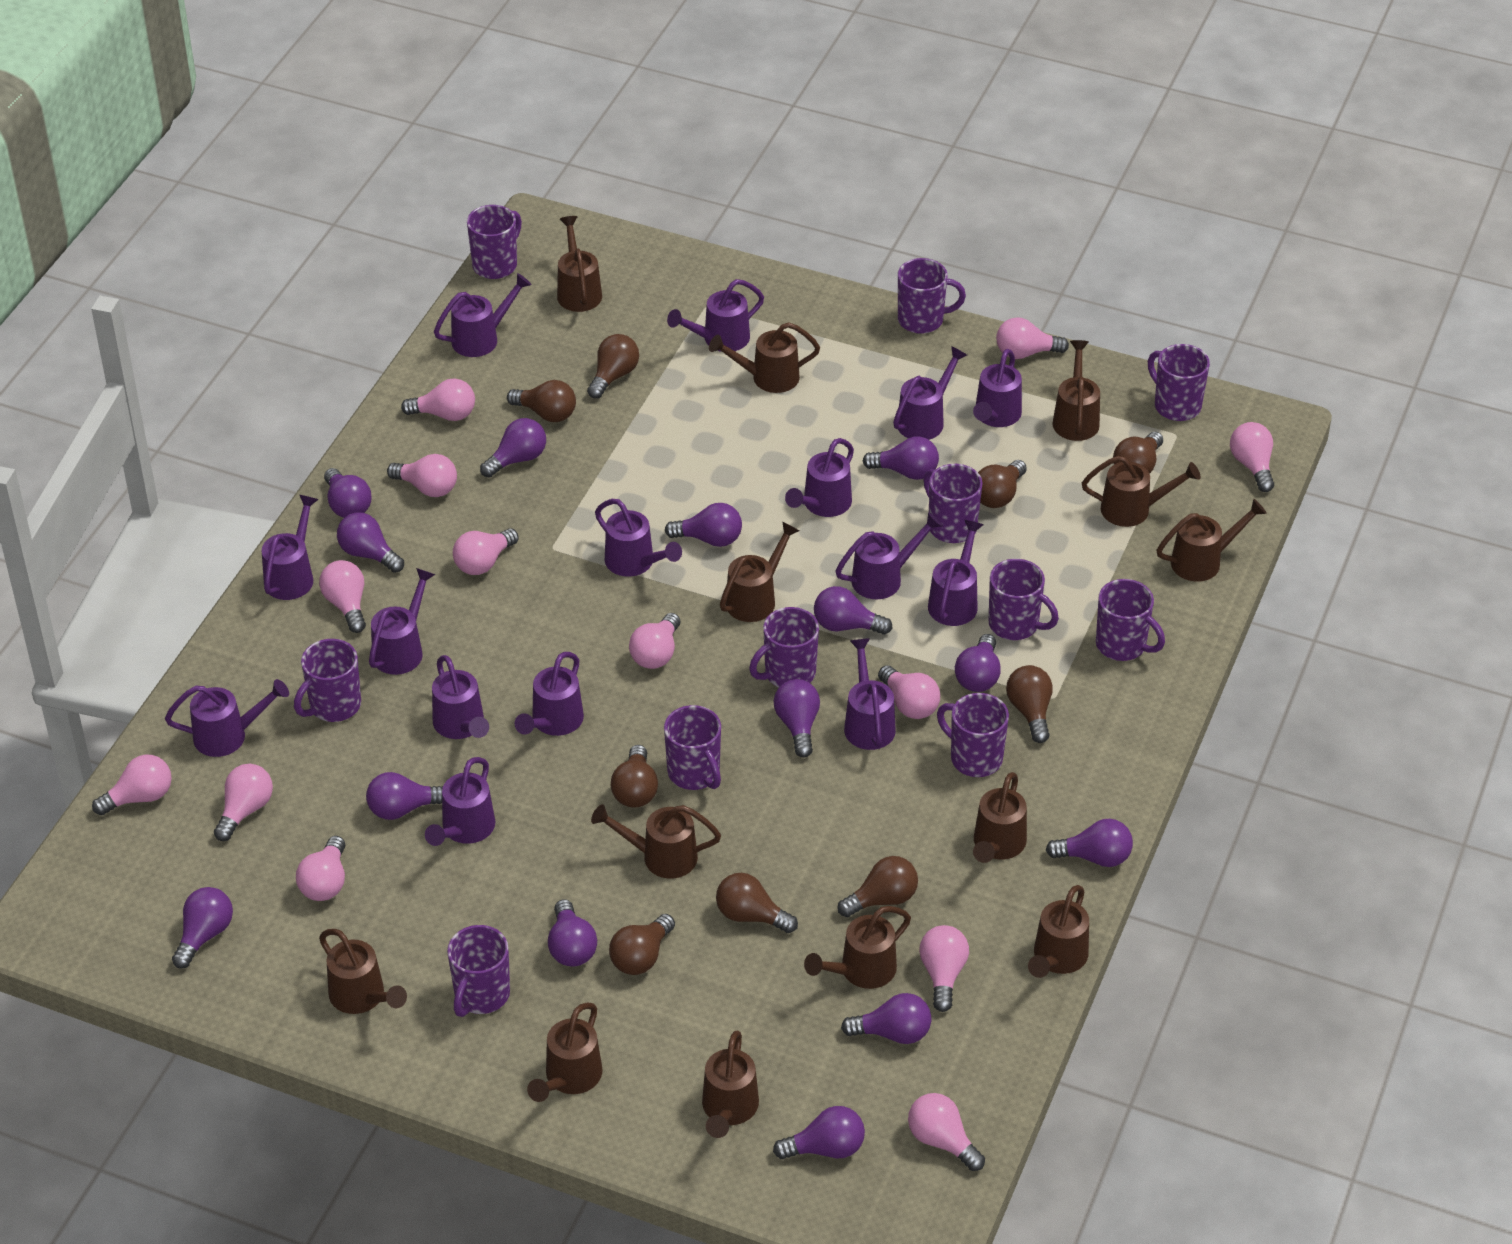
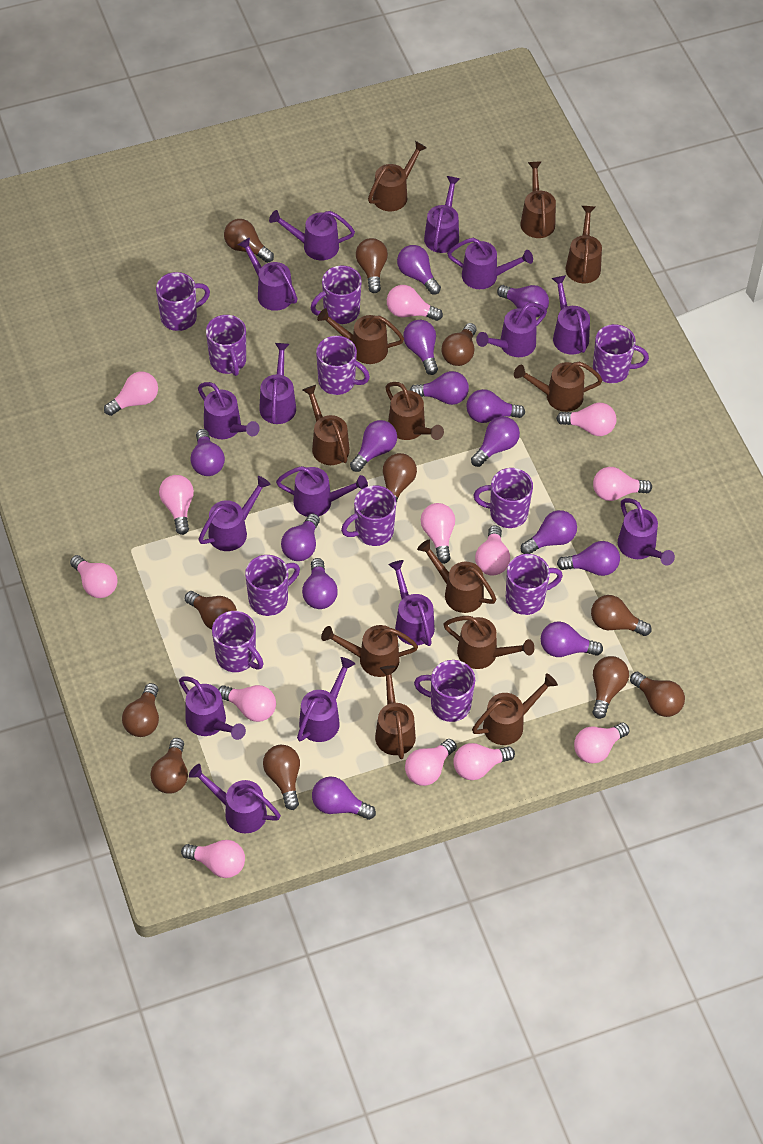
brown light bulb: [507,380,576,422] [587,334,639,399] [609,914,675,975] [611,745,658,808] [716,873,798,933] [837,856,918,917] [978,460,1027,508] [1006,665,1053,743] [1113,432,1163,474] = 9 -> [122,683,159,737] [150,738,188,794] [185,591,237,630] [224,219,274,263] [263,745,300,810] [356,238,388,293] [383,453,417,503] [442,323,477,366] [591,595,652,636] [592,656,629,719] [630,672,685,717] = 11
brown watering can: [319,929,407,1014] [527,1003,603,1102] [557,216,602,312] [591,804,721,879] [702,1031,759,1138] [709,322,820,393] [720,521,800,622] [804,906,911,989] [973,772,1027,863] [1028,885,1089,978] [1052,340,1100,441] [1082,456,1201,527] [1157,499,1267,582] = 13 -> [302,385,350,465] [317,308,404,364] [321,625,418,677] [368,141,427,211] [375,666,416,759] [385,382,444,440] [417,540,496,613] [443,616,534,669] [472,674,558,745] [514,361,602,412] [520,161,556,238] [565,206,602,283] = 12

